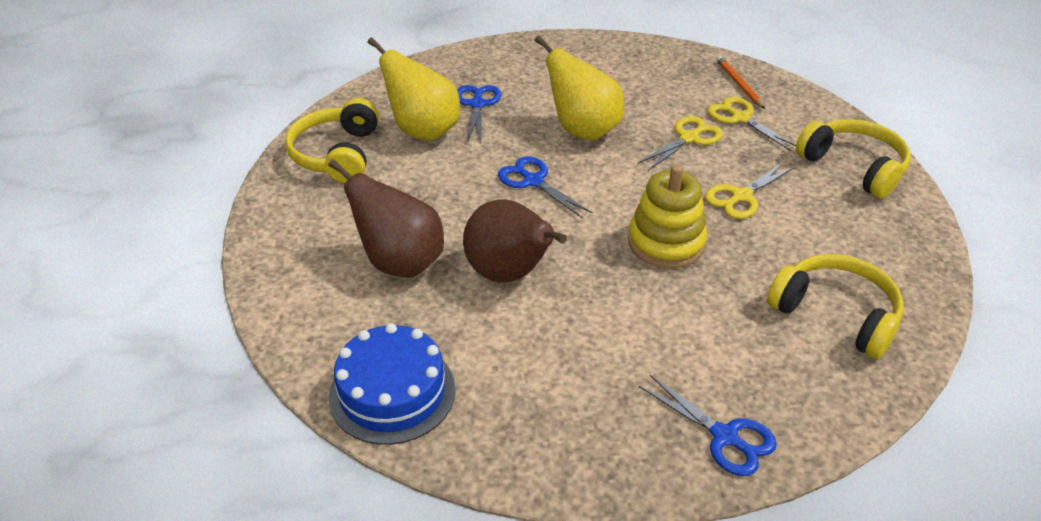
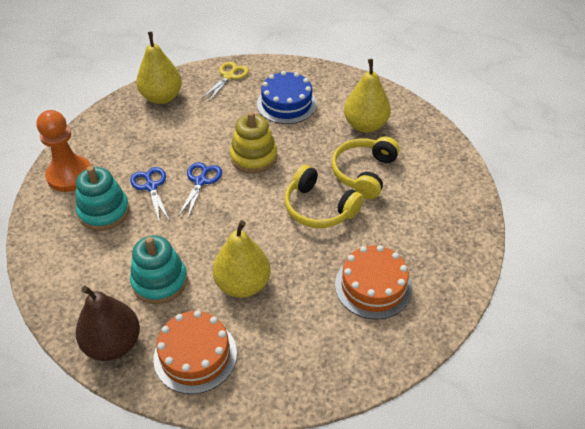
blue scissors: [457,85,501,143] [498,156,593,219] [639,375,777,476] = 3 -> [130,167,169,223] [178,162,222,220] = 2
brown pear: [328,159,444,278] [463,199,567,283] = 2 -> [76,286,140,361] = 1
orange cake: none = 0 -> [153,310,237,394] [335,245,412,320] = 2
orange pawn: none = 0 -> [37,110,91,192] = 1
orange pencil: [716,56,765,109] = 1 -> none = 0
turquoise stacking toy: none = 0 -> [76,166,130,231] [130,235,187,304] = 2
yellow headphones: [285,98,379,183] [767,254,904,359] [796,119,911,199] = 3 -> [284,165,364,228] [331,137,400,199] = 2
yellow pear: [368,37,460,141] [535,35,624,140] = 2 -> [136,32,182,104] [213,220,271,298] [344,59,391,133] = 3
yellow scissors: [638,116,723,171] [705,162,796,219] [707,97,796,151] = 3 -> [201,62,249,101] = 1

